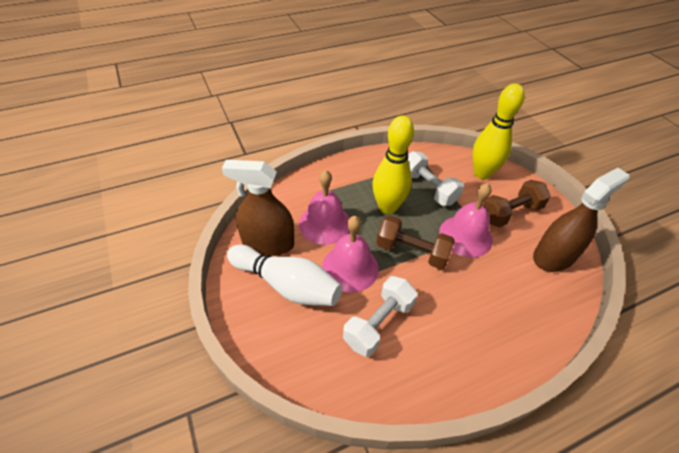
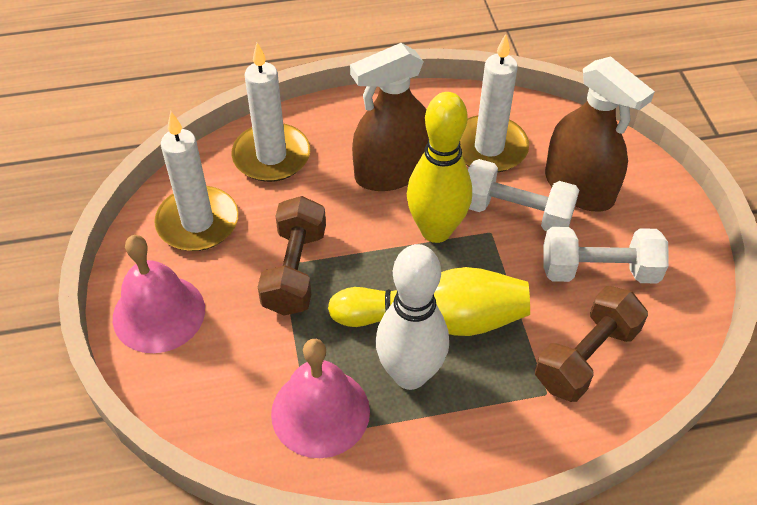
pink bell: [299,170,350,245] [322,216,379,293] [439,183,493,258] = 3 -> [113,235,205,353] [271,339,370,458] = 2
white candle: none = 0 -> [154,111,239,251] [231,43,310,182] [460,34,529,173] = 3

